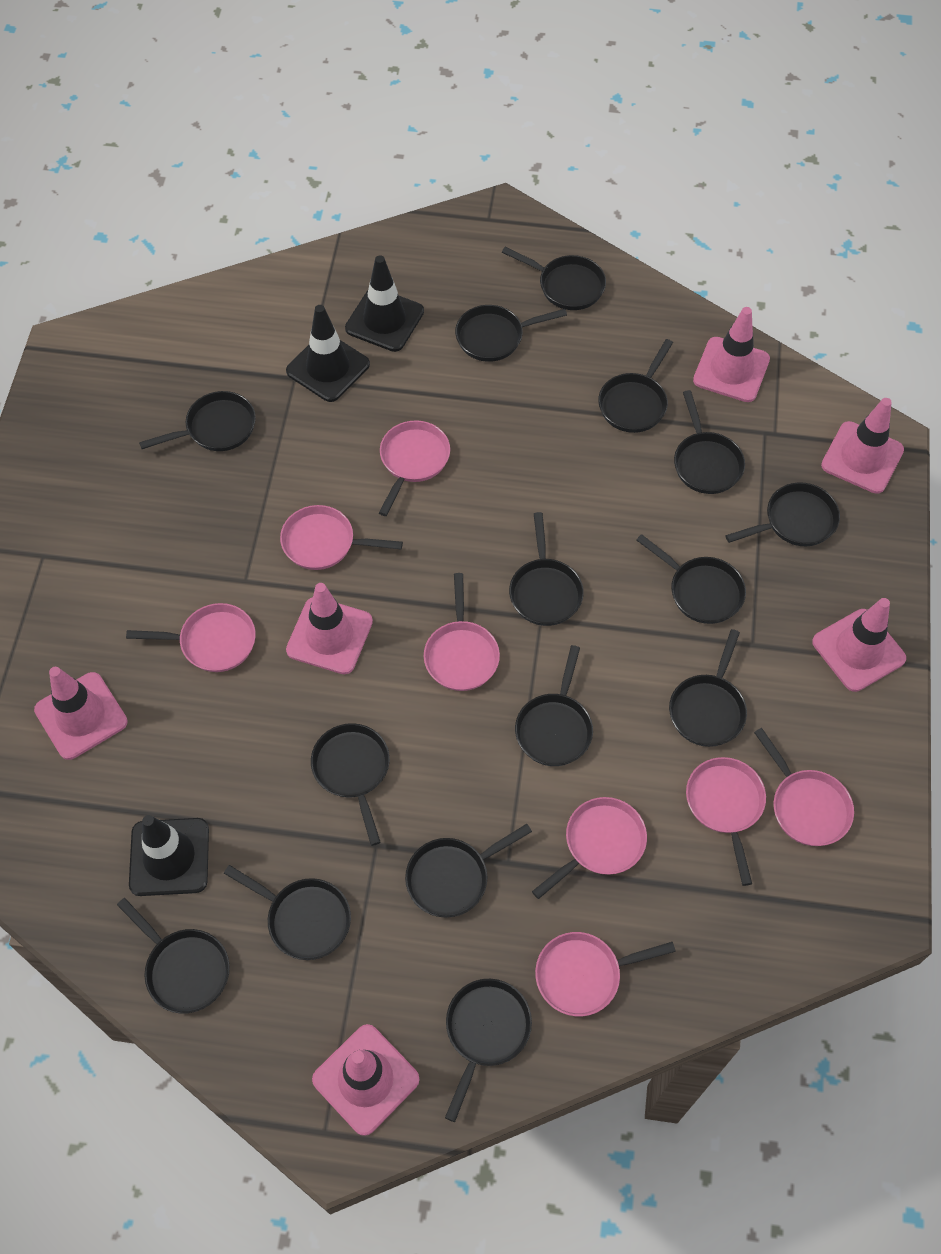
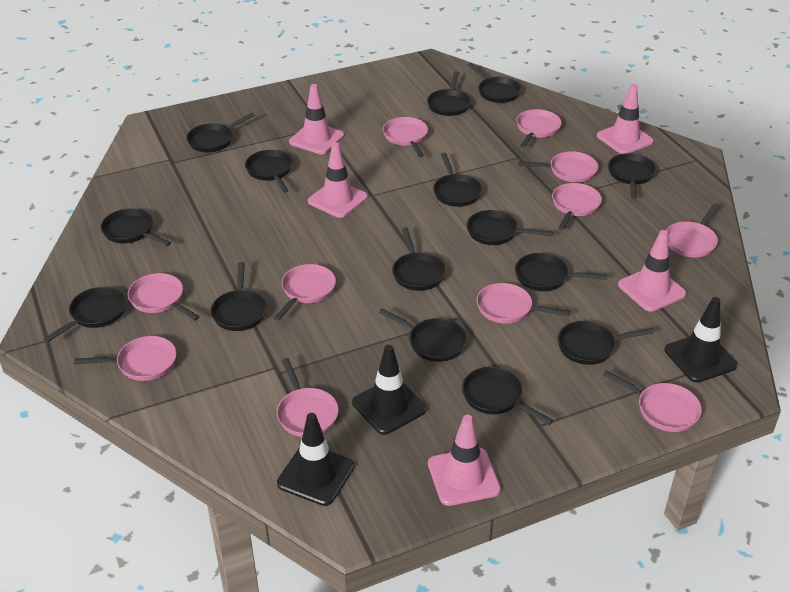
pink pan: [126,603,256,672] [280,505,403,570] [379,420,450,516] [424,573,500,691] [532,797,647,899] [535,932,676,1016] [686,757,766,886] [754,728,854,846] = 8 -> [74,336,176,381] [128,273,200,321] [274,264,336,321] [277,358,339,437] [383,117,428,157] [477,283,570,324] [516,109,562,148] [518,151,598,182] [552,183,602,230] [603,370,702,432] [666,203,719,257] = 11
pink traffic cone: [34,667,128,760] [286,583,373,674] [312,1024,420,1136] [693,307,770,402] [812,598,906,692] [821,398,904,494] = 6 -> [289,84,344,154] [308,142,368,218] [428,415,501,506] [597,84,654,154] [618,230,686,312] = 5

